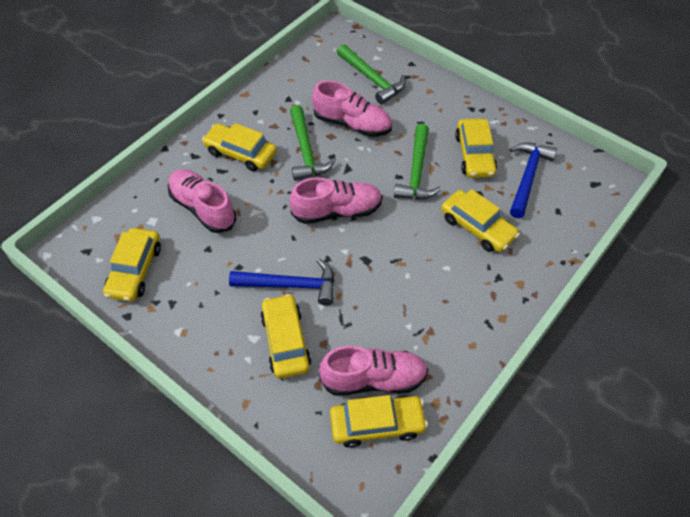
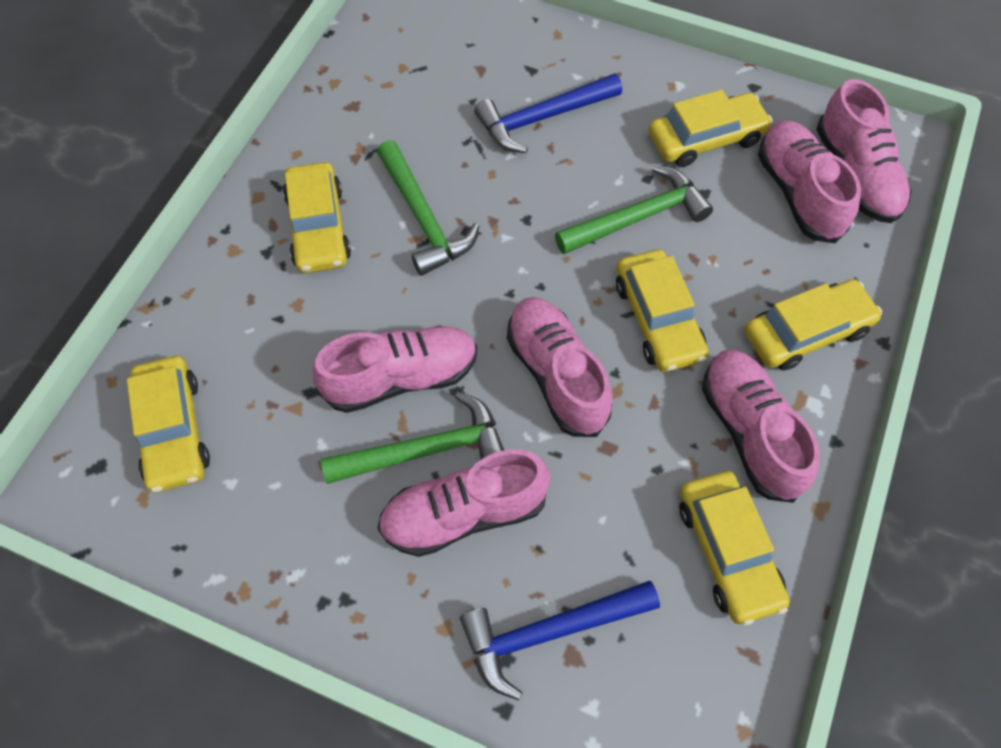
pink shoe: [168,169,237,233] [290,177,383,224] [312,80,392,137] [319,346,428,396] = 4 -> [313,325,477,413] [378,449,550,557] [507,297,612,437] [702,349,820,503] [758,121,861,243] [816,79,911,223] = 6

